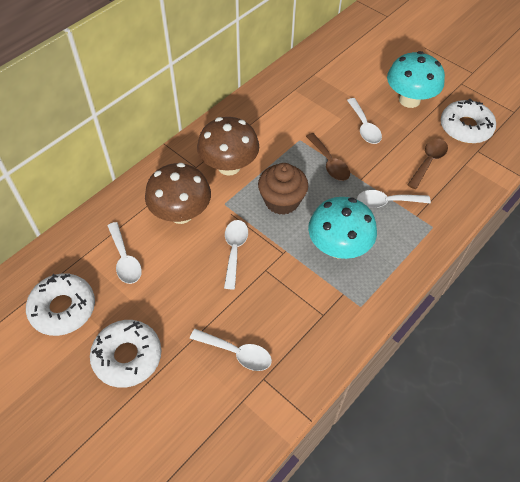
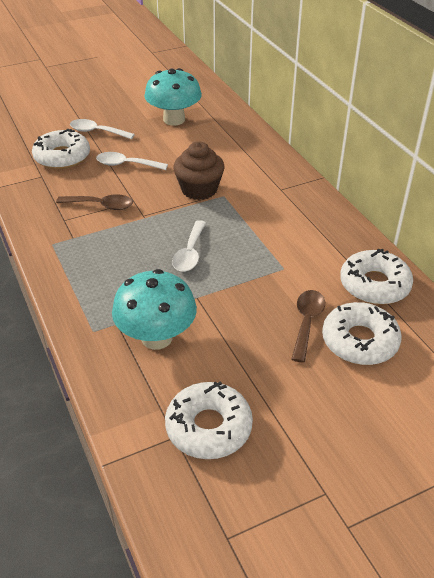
brown mushroom: [145,163,211,224] [197,117,259,176] = 2 -> none = 0
white donut: [26,273,95,336] [90,320,161,388] [441,99,496,144] = 3 -> [32,129,90,169] [165,381,253,459] [322,302,402,365] [340,248,413,305] = 4
white spoon: [108,222,142,284] [190,329,272,371] [224,220,248,289] [347,98,382,144] [357,190,431,208] = 5 -> [70,119,135,139] [96,152,168,170] [172,220,206,272] = 3

